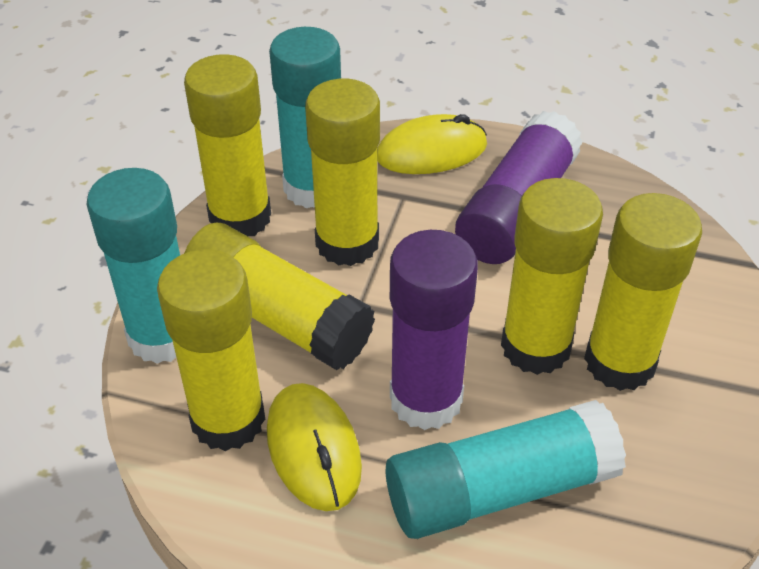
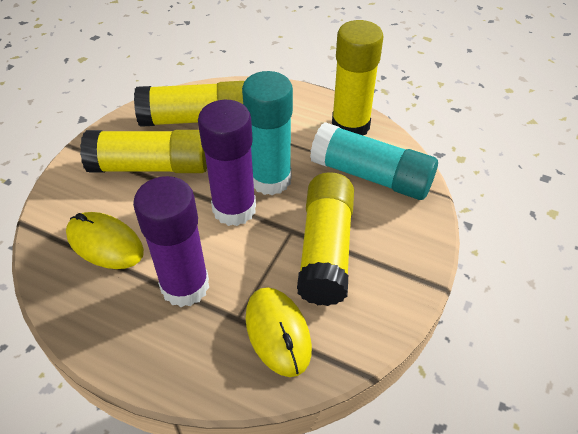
turquoise glue stick: [86,168,180,364] [269,27,341,208] [386,400,626,539] = 3 -> [242,71,293,195] [310,122,438,200] = 2
yellow glue stick: [157,249,265,451] [184,54,271,236] [184,223,375,370] [305,79,380,266] [501,178,603,375] [584,193,702,391] = 6 -> [80,130,207,173] [134,81,245,127] [297,172,354,306] [332,20,384,135] = 4

